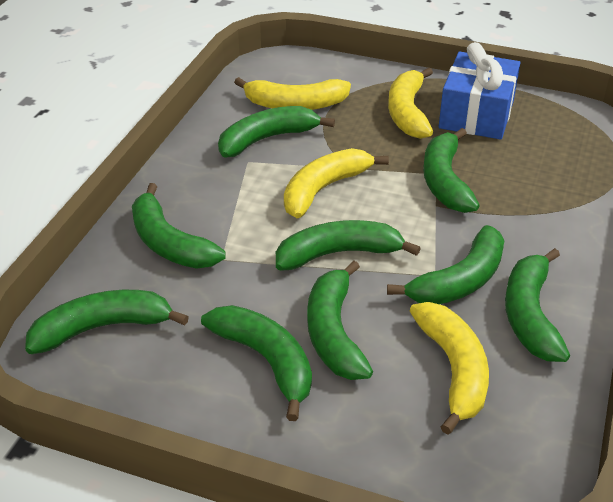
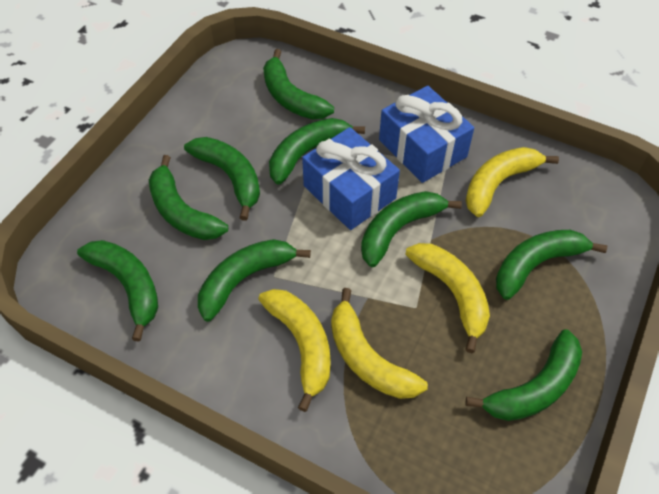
blue gift: [439,42,520,140] = 1 -> [302,127,400,230] [379,86,474,183] = 2

